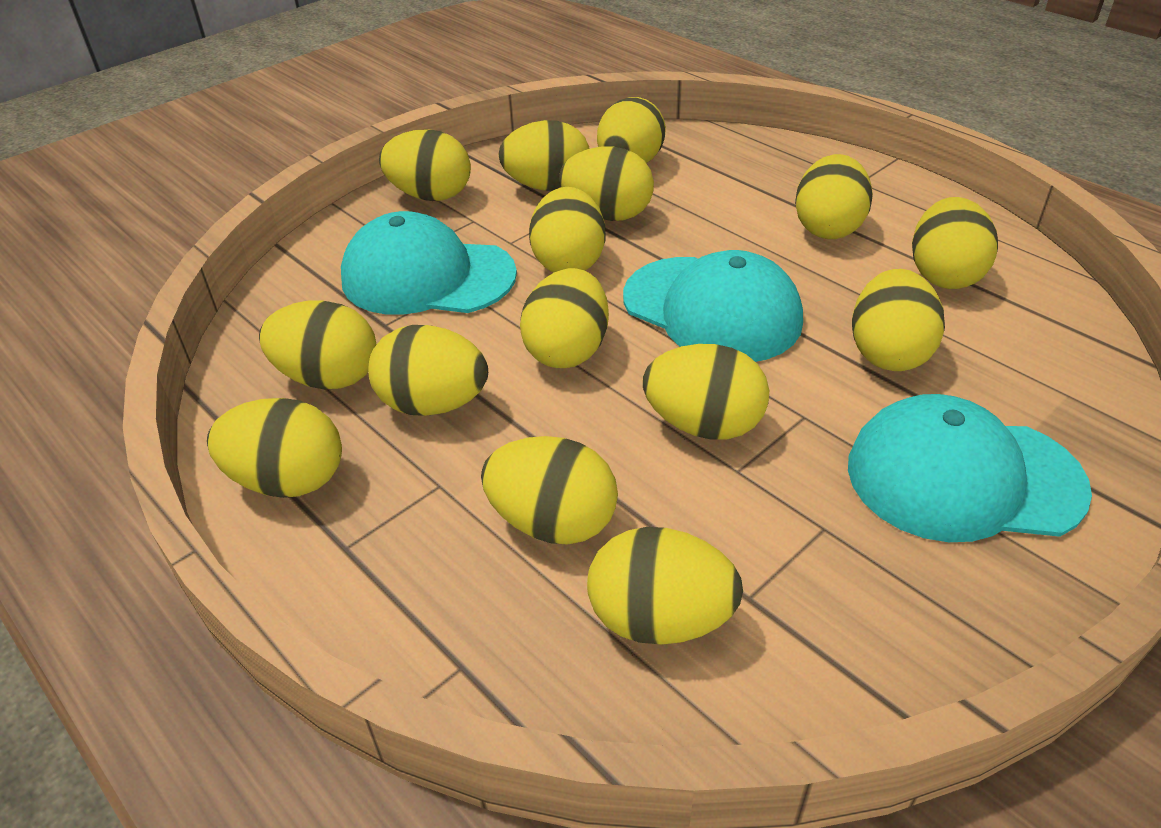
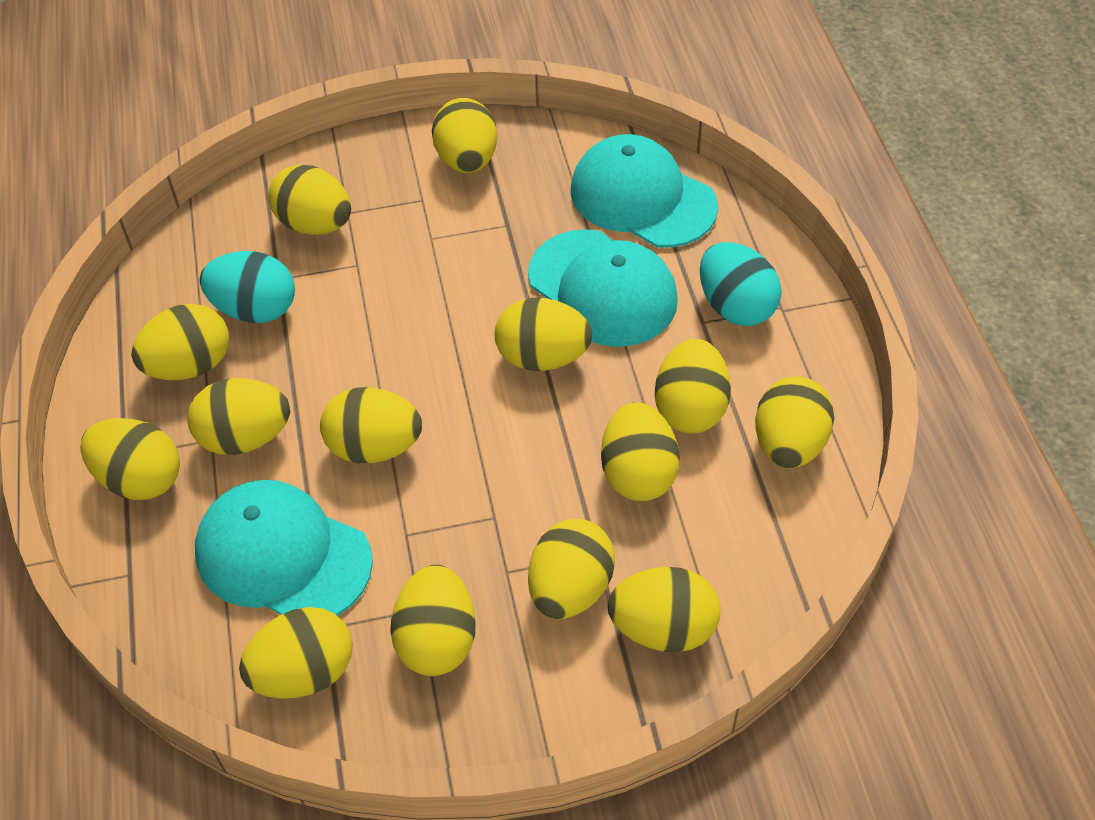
turquoise egg: none = 0 -> [200,251,295,323] [700,242,782,326] = 2
yellow egg: [207,398,342,498] [259,300,376,389] [368,325,488,416] [379,129,471,201] [481,436,618,545] [498,120,590,191] [520,268,609,368] [529,187,605,273] [559,146,654,221] [587,527,743,645] [597,97,666,163] [643,344,769,440] [795,154,873,239] [852,269,945,371] [912,197,998,289] = 15 -> [80,418,180,500] [131,304,229,380] [187,378,290,455] [239,607,352,699] [268,165,351,235] [320,387,422,463] [390,565,476,676] [432,98,497,173] [495,298,592,371] [528,519,615,619] [601,402,680,501] [607,567,721,652] [655,339,731,433] [755,376,834,469] = 14

